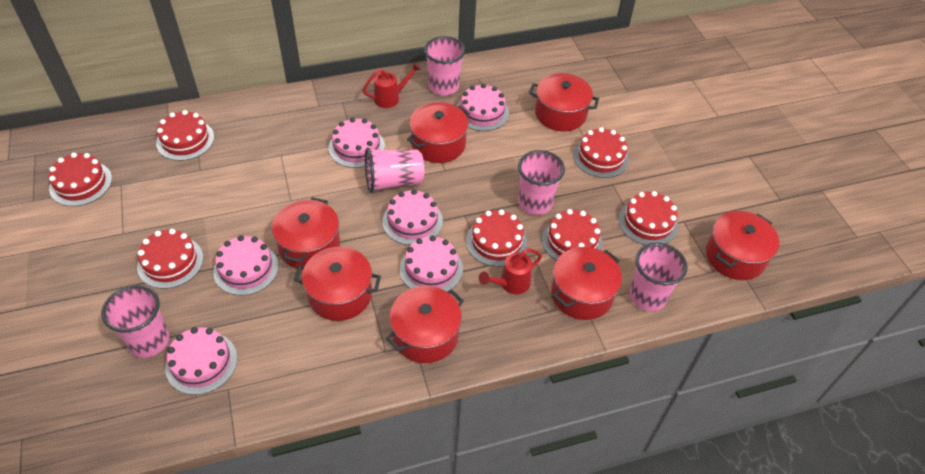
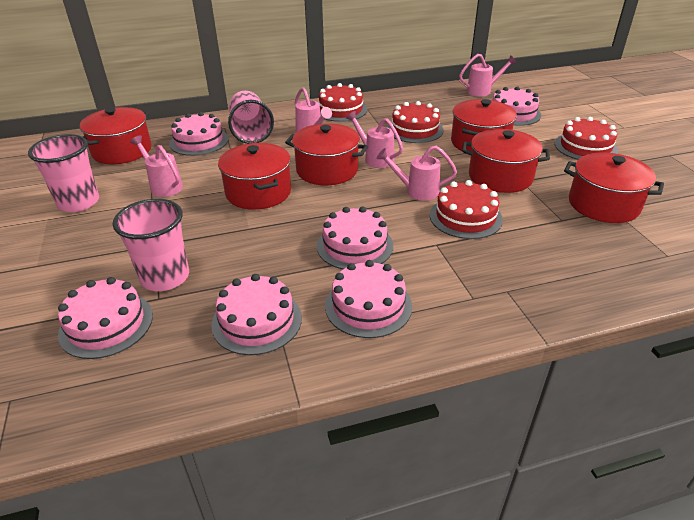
pink cup: [101,285,169,358] [365,147,424,193] [424,36,465,95] [518,150,565,215] [629,243,687,311] = 5 -> [28,134,99,212] [113,199,189,291] [228,91,274,144] = 3
pink watering can: none = 0 -> [130,135,183,197] [295,87,332,132] [346,111,403,168] [376,146,457,201] [459,54,517,96] = 5
red cake: [48,153,112,206] [137,229,203,289] [156,110,214,161] [466,210,527,267] [542,209,603,261] [573,127,629,178] [619,191,679,245] = 7 -> [319,83,368,122] [387,101,444,143] [430,180,503,239] [555,117,618,160] = 4
red pot: [272,197,340,270] [294,247,381,321] [386,286,464,363] [407,102,470,163] [529,73,599,131] [551,247,622,320] [706,211,779,280] = 7 -> [80,107,152,164] [218,143,291,210] [285,123,368,185] [451,99,517,151] [462,129,550,193] [564,153,664,223] = 6
red watering can: [363,62,421,108] [479,249,542,294] = 2 -> none = 0

